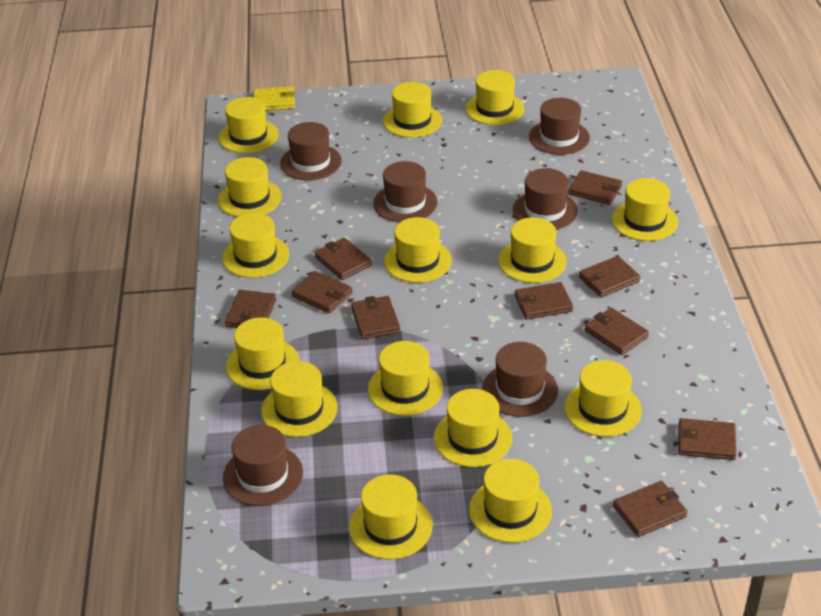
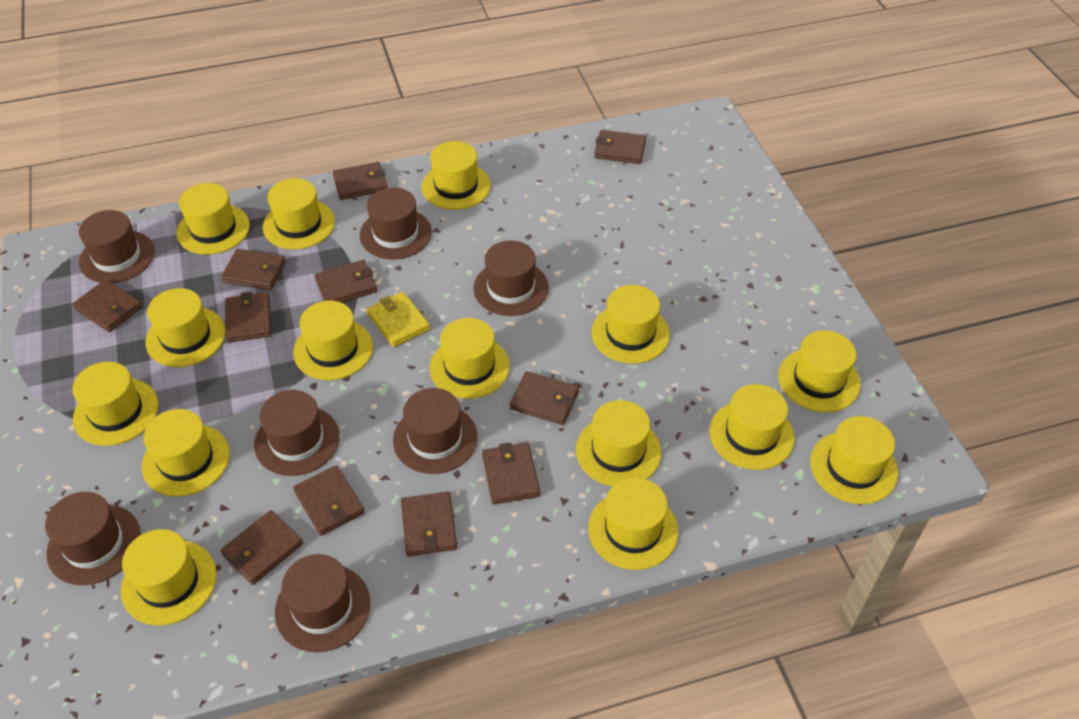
brown hat: [223,425,303,506] [280,122,342,180] [373,161,438,222] [482,342,558,417] [513,168,578,229] [529,98,590,155] = 6 -> [45,492,141,585] [79,210,155,283] [254,390,340,476] [275,554,370,652] [360,188,432,259] [393,388,478,474] [473,240,549,316] = 7
brown wallet: [225,290,276,328] [291,271,353,313] [315,238,372,280] [351,296,400,339] [515,282,573,320] [568,170,622,205] [579,256,640,297] [584,308,649,355] [613,481,687,537] [678,418,736,460] = 10 -> [72,280,142,332] [221,249,286,290] [221,510,303,585] [225,292,271,343] [293,465,365,536] [315,260,377,303] [333,162,387,200] [401,492,457,556] [482,443,540,504] [510,371,579,425] [594,130,646,164] = 11

